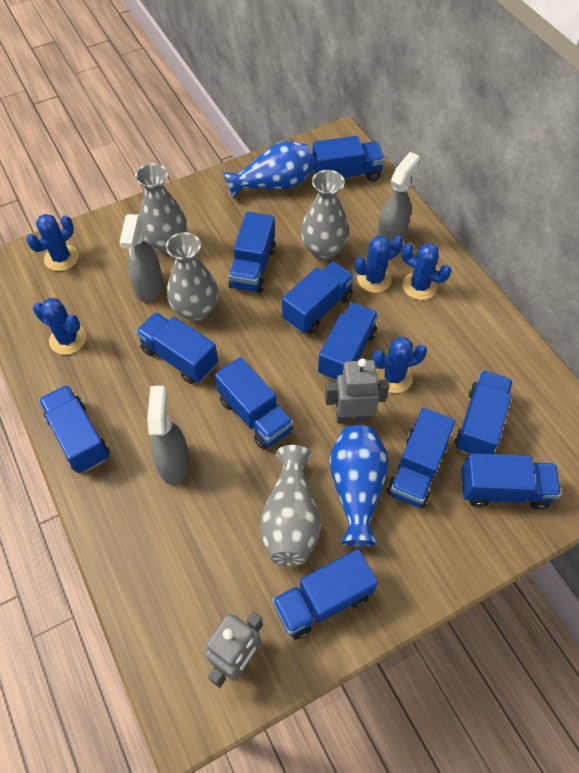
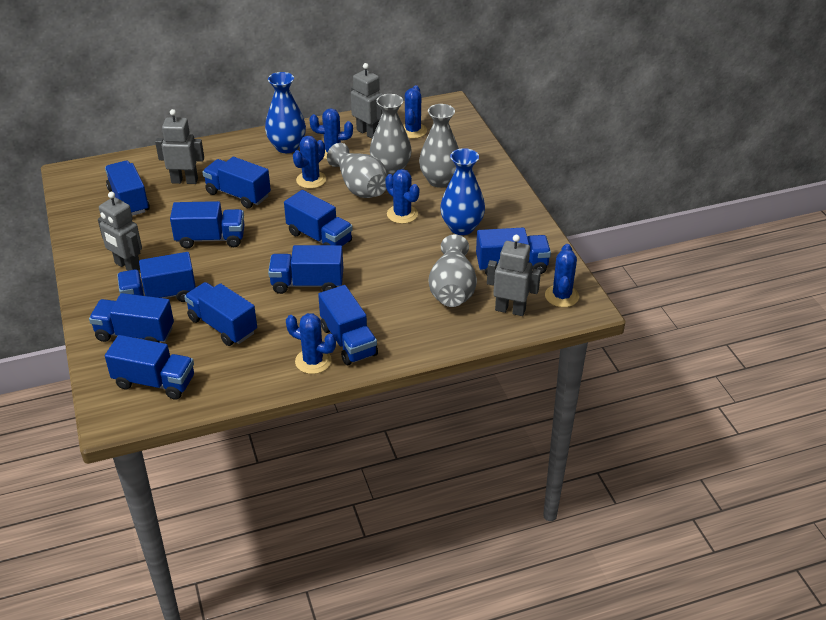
blue cactus: [26,214,78,271] [33,298,86,355] [355,236,403,293] [372,337,427,393] [401,243,452,300] = 5 -> [286,313,336,374] [293,136,326,189] [309,108,353,159] [385,169,419,224] [403,85,427,138] [545,244,579,307] = 6
grey robot: [205,612,263,688] [325,358,389,424] = 2 -> [98,192,142,271] [155,109,204,184] [351,63,383,139] [487,235,541,316] = 4
grey spray bottle: [120,214,163,302] [147,386,190,485] [377,152,420,246] = 3 -> none = 0

